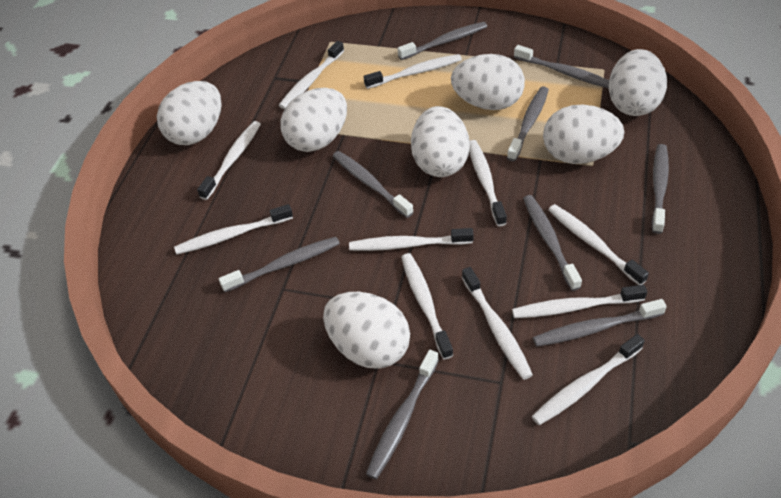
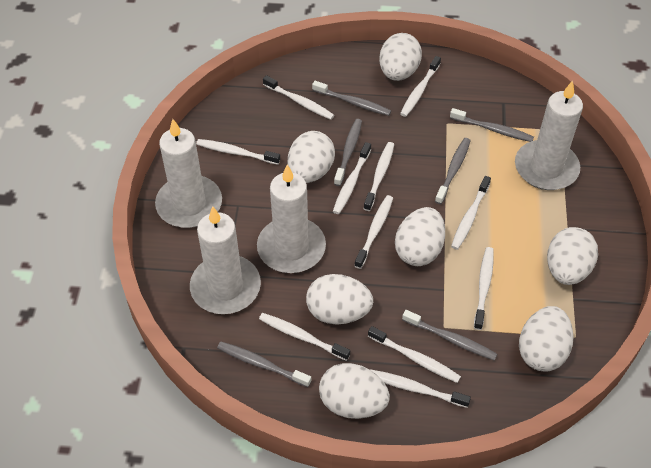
grey toothbrush: [219,237,340,292] [333,151,414,218] [366,350,439,479] [397,22,487,60] [507,86,549,161] [514,45,609,88] [523,195,582,291] [533,299,667,347] [652,144,669,234] = 9 -> [217,342,311,387] [312,81,391,116] [334,119,362,186] [402,310,497,360] [435,138,471,204] [450,108,534,142] = 6
white candle: none = 0 -> [155,119,222,228] [190,206,261,314] [257,165,326,273] [515,81,583,190] = 4

